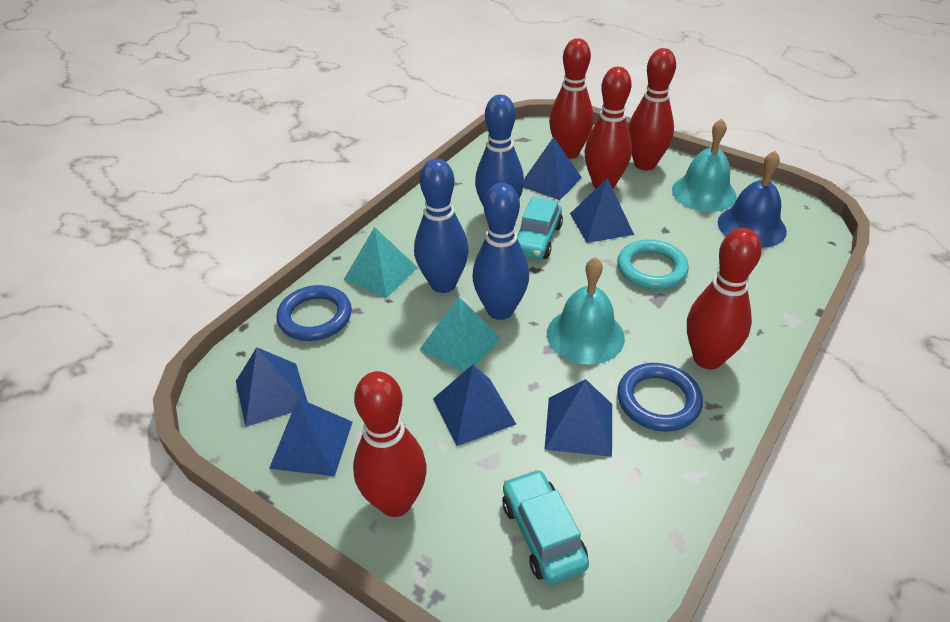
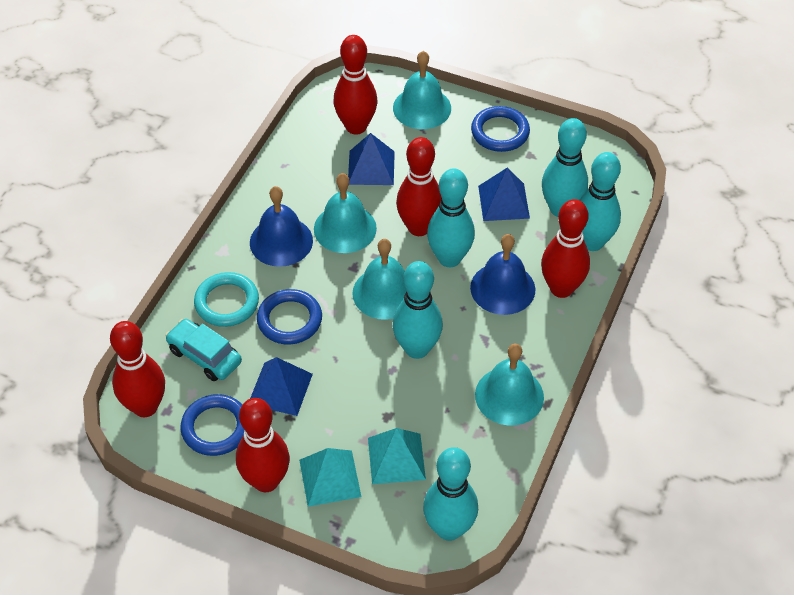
blue bell: [718,151,787,248] = 1 -> [250,186,313,267] [470,234,535,315] = 2
blue bowling pin: [414,158,469,293] [472,183,529,320] [475,95,524,205] = 3 -> none = 0
blue pyramid: [236,347,307,427] [269,398,352,476] [433,364,516,446] [523,137,582,200] [544,379,612,457] [570,178,634,243] = 6 -> [250,357,313,416] [348,133,395,185] [478,168,530,221] = 3
blue ring: [276,285,352,341] [617,363,703,432] = 2 -> [180,394,245,456] [257,289,322,344] [471,106,530,152] = 3
turquoise bell: [547,257,625,365] [672,119,736,212] = 2 -> [314,173,377,253] [352,239,406,320] [393,51,451,129] [475,344,544,426] = 4
turquoise bowling pin: none = 0 -> [393,261,443,359] [423,447,478,541] [427,168,475,267] [542,118,588,217] [580,152,621,251] = 5
turquoise car: [503,469,589,584] [517,197,563,259] = 2 -> [165,319,242,381] = 1

